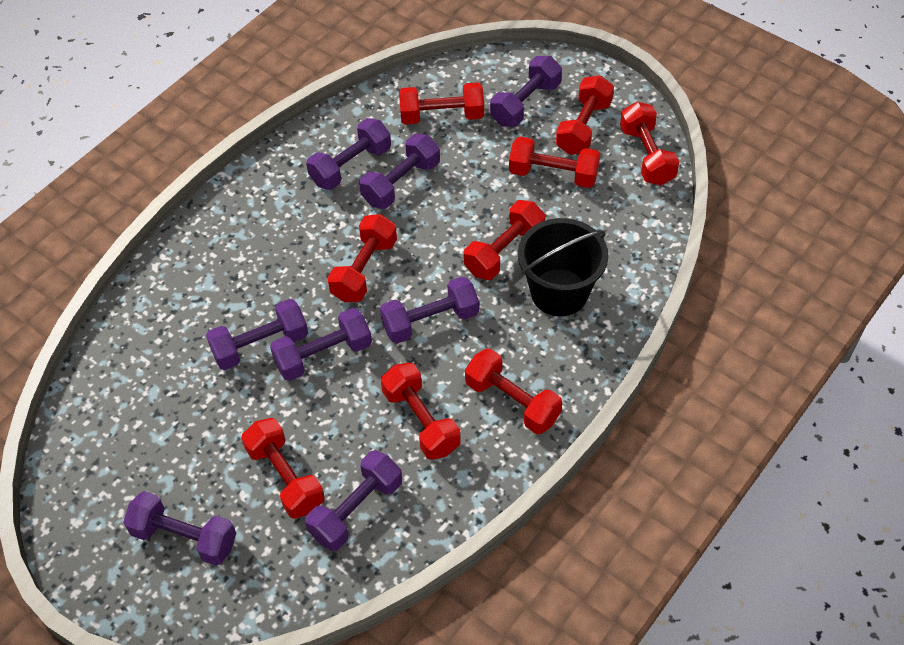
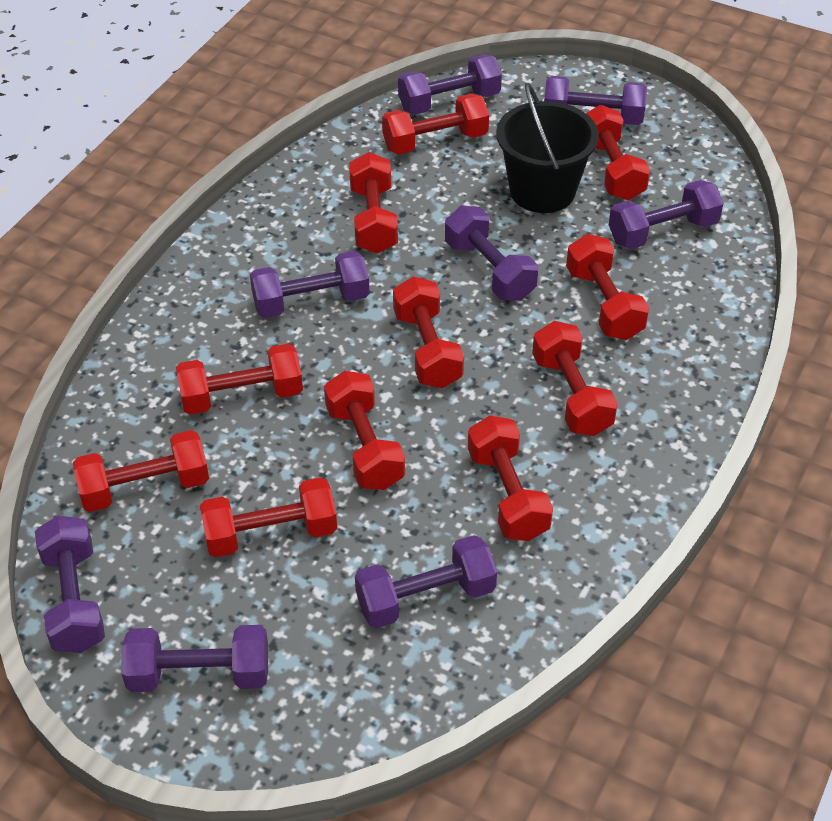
red dumbbell: [241,418,325,519] [327,214,397,302] [381,363,461,460] [399,82,484,125] [464,200,545,280] [465,349,562,434] [509,137,600,188] [556,75,614,155] [620,102,679,185] = 9 -> [73,430,209,512] [176,344,303,414] [200,478,337,557] [324,371,405,490] [349,152,398,254] [382,94,489,155] [393,276,464,388] [468,415,553,541] [532,321,618,436] [566,234,649,340] [586,105,650,200] = 11

